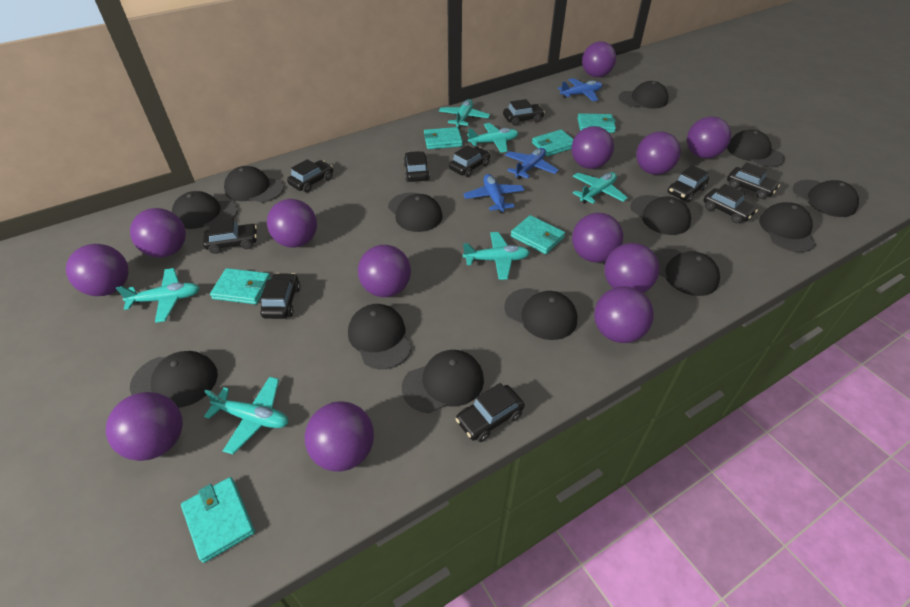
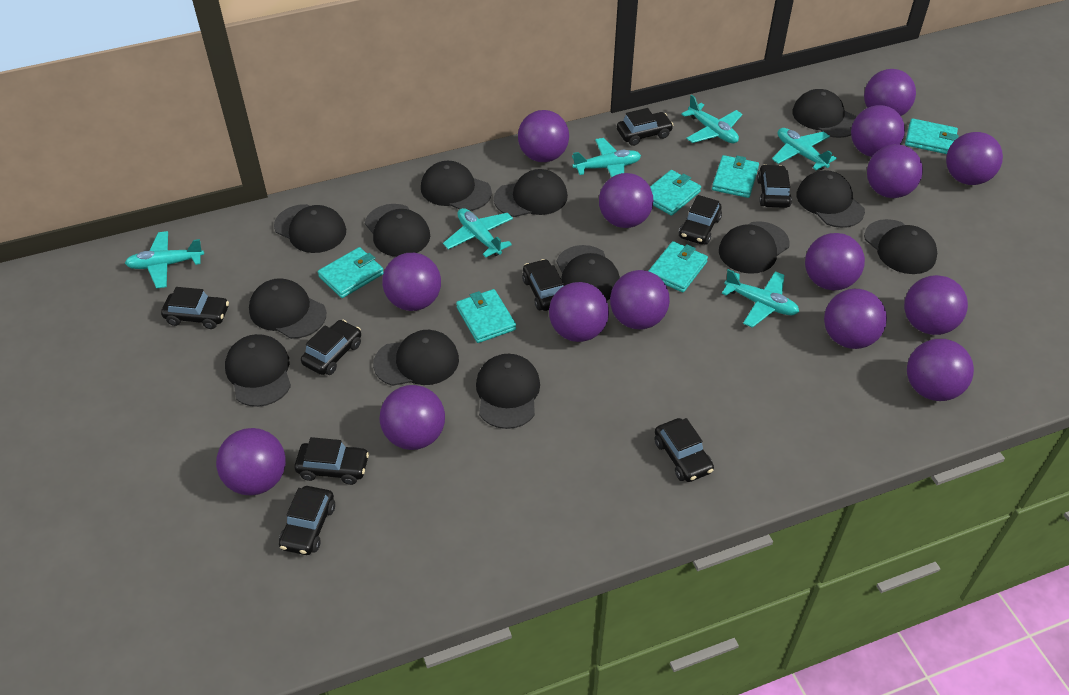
black car: [203,219,257,254] [260,273,300,319] [287,159,333,193] [403,151,430,182] [449,145,490,177] [455,383,525,442] [503,99,545,126] [667,165,709,202] [703,184,758,223] [727,162,780,199] = 10 -> [161,287,229,329] [279,486,335,555] [295,437,369,485] [301,320,361,375] [522,259,564,311] [617,108,673,146] [654,418,714,482] [679,195,722,245] [757,164,792,208] = 9
blue plane: [463,174,524,213] [505,148,559,180] [558,78,602,101] = 3 -> none = 0
purple ball: [66,244,129,296] [106,392,183,461] [130,208,186,258] [267,199,317,247] [305,401,374,472] [358,245,411,297] [572,126,614,169] [572,213,623,263] [582,41,616,77] [594,287,654,343] [604,243,660,293] [636,132,681,175] [687,116,731,158] = 13 -> [216,428,286,495] [380,385,445,450] [382,253,441,311] [518,110,569,162] [549,282,609,342] [599,173,653,228] [610,270,670,330] [805,233,865,291] [824,289,887,349] [851,105,905,157] [864,69,916,116] [867,144,923,198] [904,275,968,335] [907,339,974,401] [946,132,1003,185] = 15

